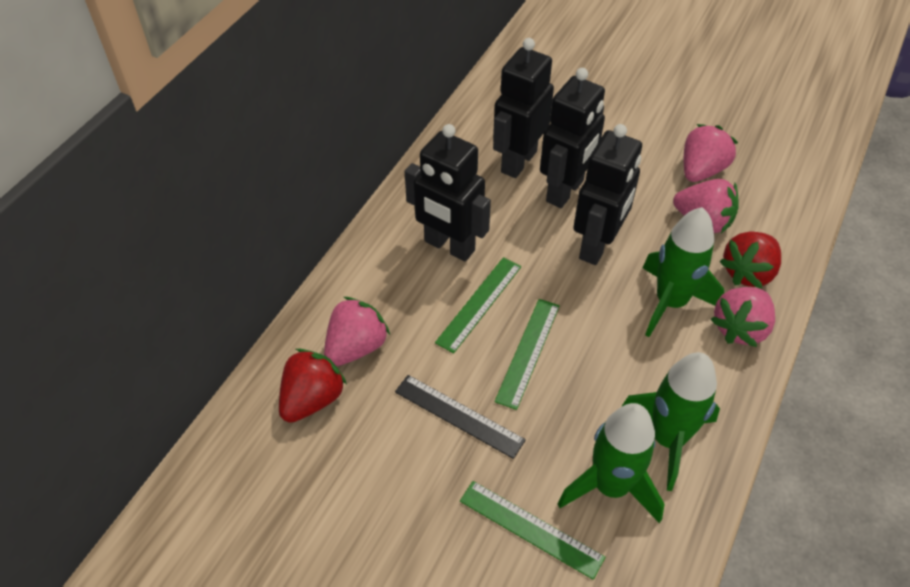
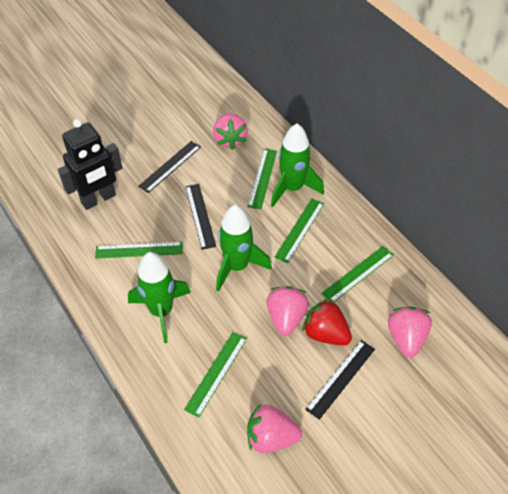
black robot: [405,124,491,261] [493,38,554,178] [540,68,605,208] [573,124,642,265] = 4 -> [58,119,122,210] = 1
black ruler: [395,375,526,459] = 1 -> [138,141,201,193] [185,184,216,250] [305,340,375,420] = 3
green ruler: [435,257,521,353] [460,481,605,580] [495,299,560,410] = 3 -> [95,242,182,259] [184,332,247,418] [247,149,277,209] [274,199,324,263] [321,246,394,302] = 5
red strawberry: [279,349,347,423] [719,231,781,288] = 2 -> [302,298,352,346] = 1

